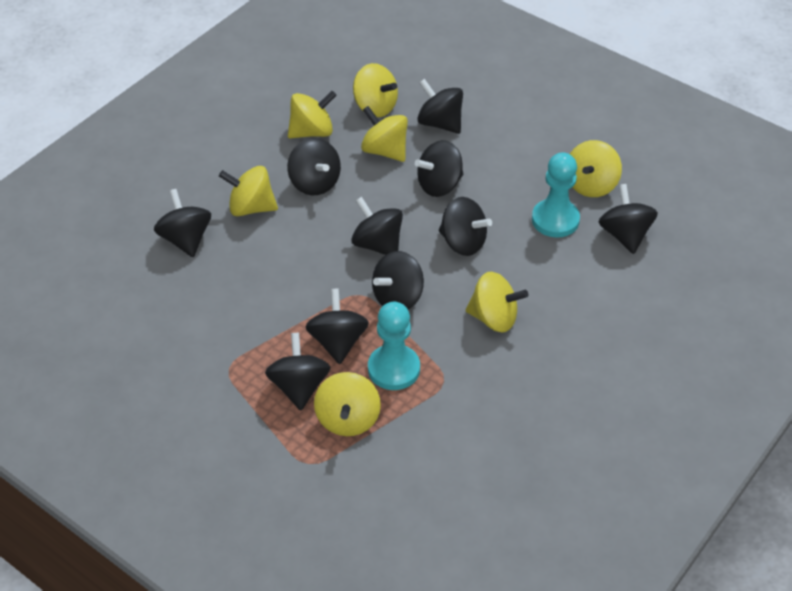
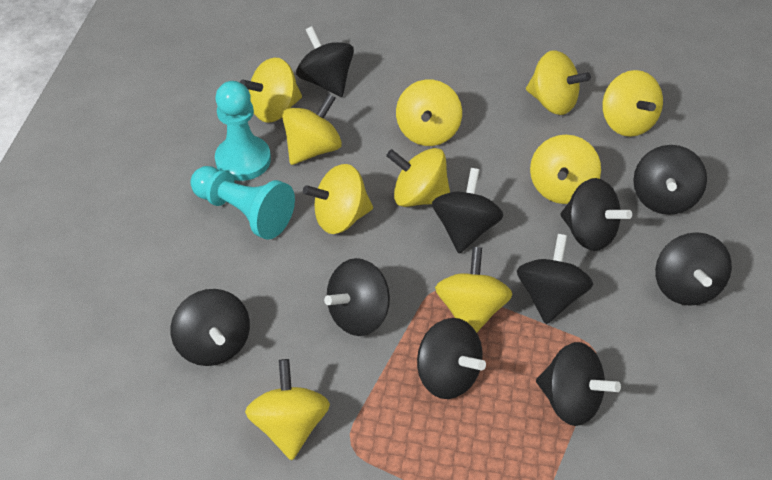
yellow spinning top: [219,166,278,216] [288,91,337,138] [314,372,381,436] [353,63,398,117] [361,106,408,162] [466,272,528,332] [570,140,622,197] = 7 -> [240,58,302,123] [245,359,330,460] [282,94,342,165] [303,164,373,234] [386,148,450,207] [396,80,462,146] [435,247,513,333] [526,50,591,115] [530,135,601,204] [602,70,663,137] = 10

